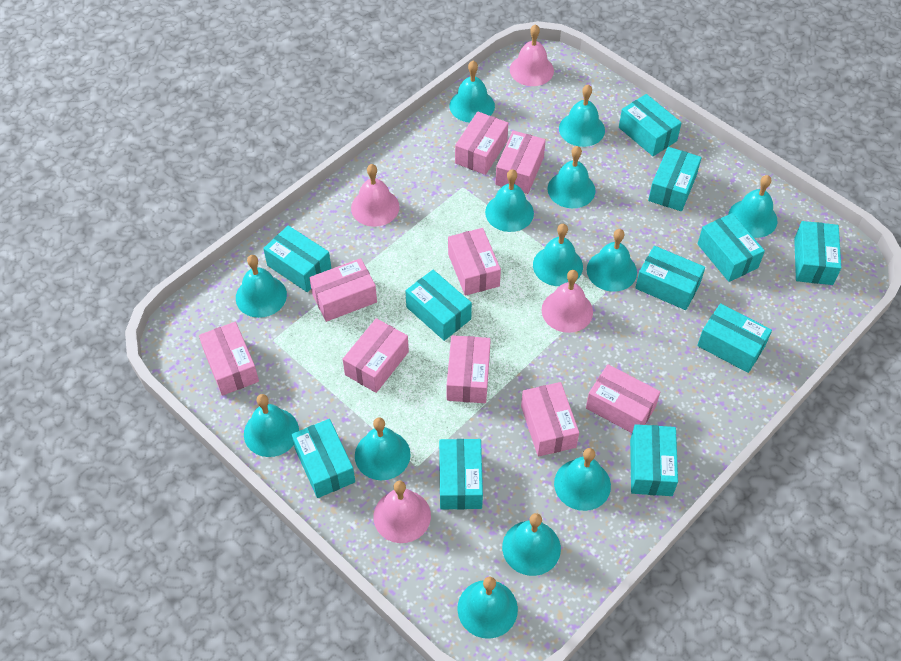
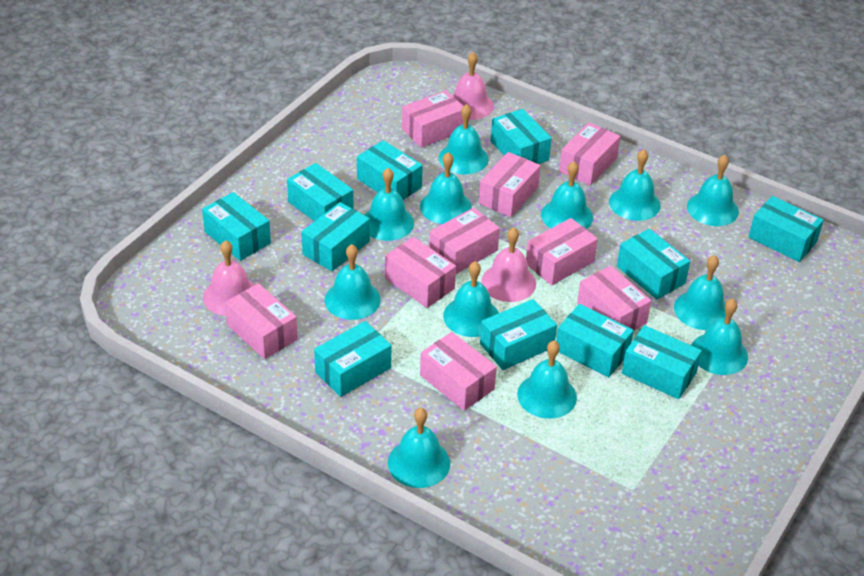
pink bell: [351,164,400,227] [373,481,431,543] [510,24,554,86] [541,270,593,333] = 4 -> [203,240,255,316] [452,52,494,120] [481,227,536,302] = 3
turquoise bell: [236,255,287,318] [244,394,299,457] [355,418,411,480] [450,61,495,123] [457,577,518,639] [485,169,534,232] [502,513,561,576] [533,224,583,286] [547,146,596,208] [554,448,611,511] [559,85,605,147] [587,229,637,292] [728,175,777,238] = 13 -> [325,244,381,320] [365,168,414,241] [388,408,450,488] [420,152,472,224] [439,104,489,174] [443,261,499,337] [517,340,577,419] [541,161,593,229] [609,149,661,221] [674,255,726,330] [687,155,739,226] [691,299,748,375] = 12

